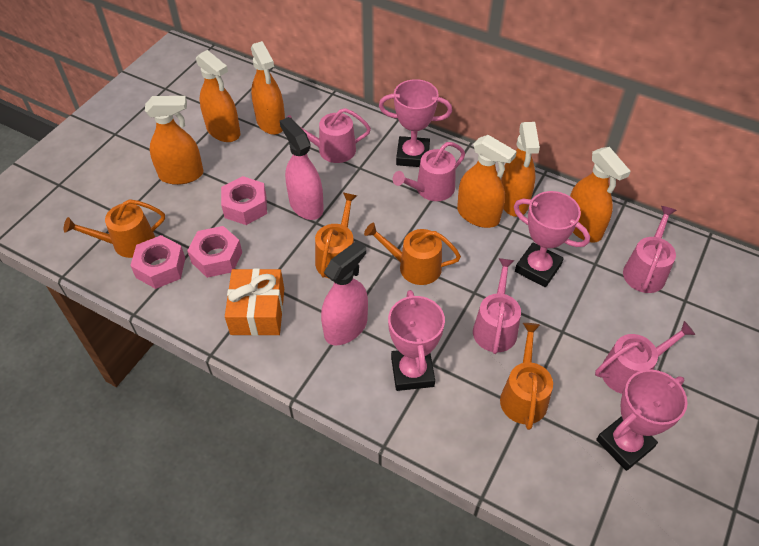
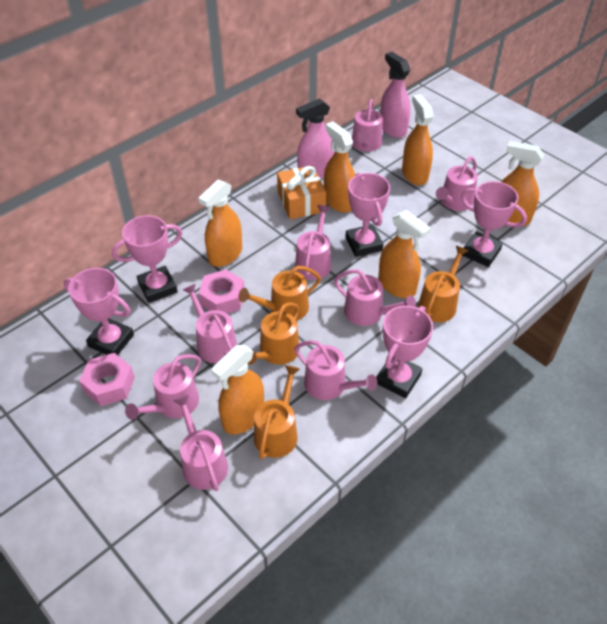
pink nut: [130,235,185,289] [187,226,242,278] [221,176,267,225] = 3 -> [79,353,135,406] [199,270,244,313] = 2
pink trophy: [379,79,452,167] [388,290,445,391] [514,191,590,287] [596,369,688,471] = 4 -> [64,268,134,355] [112,215,182,303] [345,173,390,257] [376,306,433,399] [461,181,527,267] = 5
pink watering can: [286,108,371,163] [393,142,465,201] [473,258,521,354] [595,321,696,394] [623,206,677,293] = 5 -> [125,354,201,420] [173,395,228,491] [183,284,237,363] [294,340,377,400] [295,205,331,280] [334,269,416,326] [352,99,383,151] [436,156,478,211] = 8

